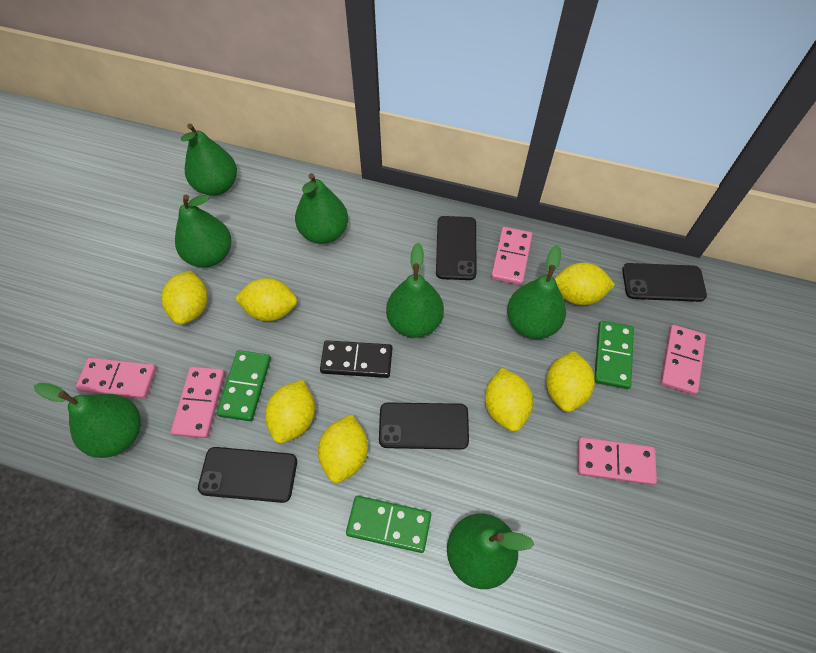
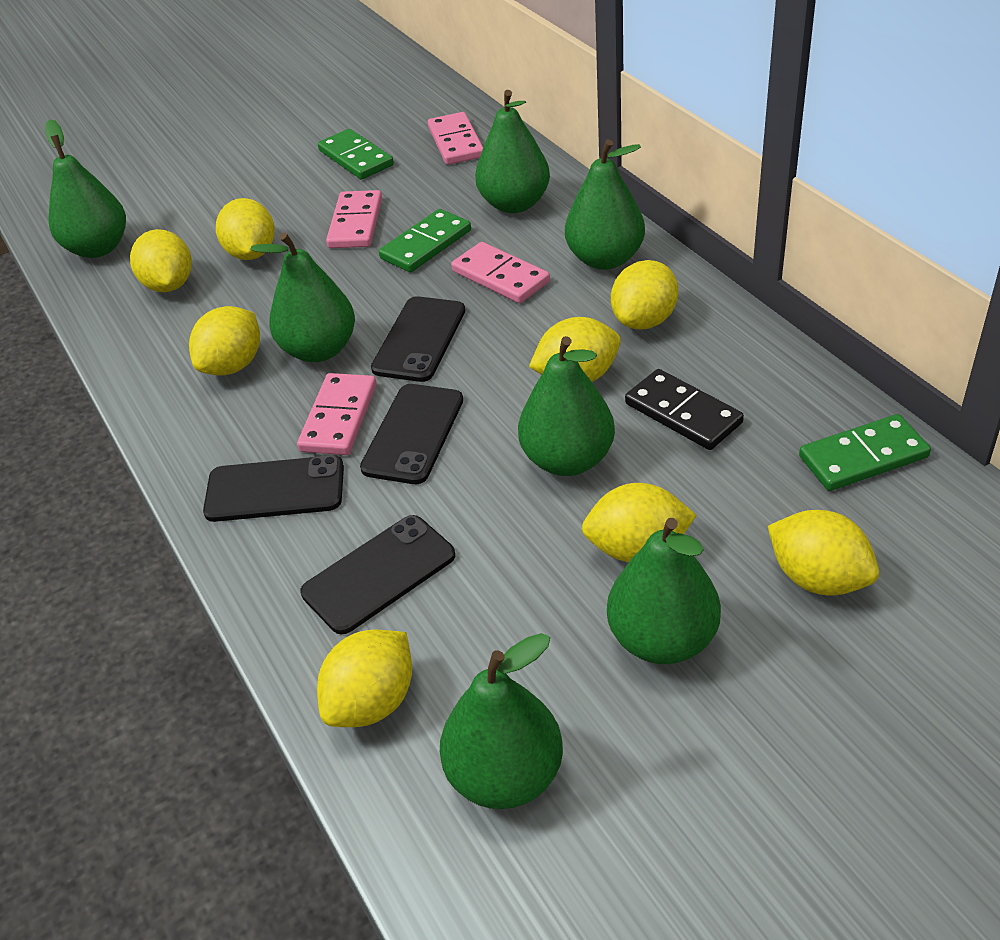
pink domino: [75,358,156,399] [171,367,225,438] [491,227,532,285] [578,437,657,485] [660,325,706,395] = 5 -> [297,373,376,455] [326,190,382,248] [428,112,483,165] [451,242,550,303] = 4
yellow lemon: [161,270,208,325] [235,278,297,321] [265,380,315,443] [318,414,368,483] [485,368,533,432] [546,351,595,412] [555,263,615,305] = 7 -> [130,229,192,292] [189,306,260,376] [216,198,275,260] [317,630,412,727] [529,317,621,382] [582,483,697,562] [611,260,678,330] [768,510,879,595] = 8

